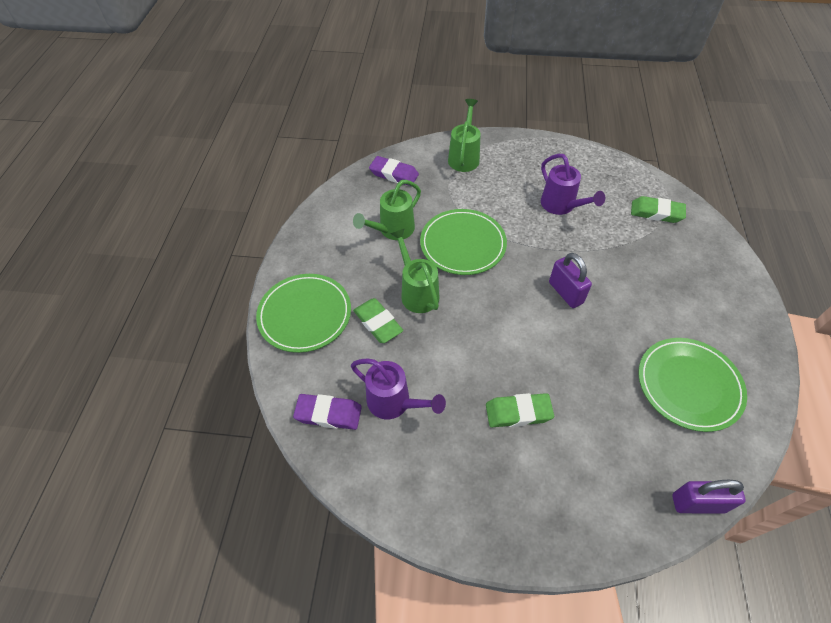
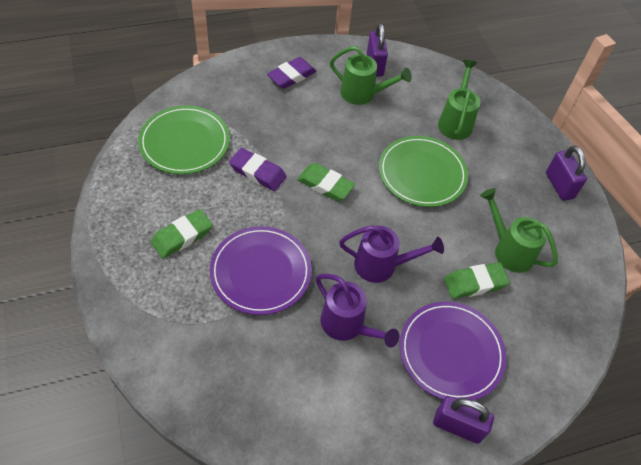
green plate: [256,274,351,353] [420,209,507,275] [638,338,747,432] = 3 -> [138,106,230,174] [379,136,468,207] = 2
purple padlock: [549,253,592,308] [672,480,746,514] = 2 -> [367,23,388,76] [433,396,494,444] [546,146,587,201] = 3
purple plate: none = 0 -> [210,226,312,315] [400,301,506,400] = 2

